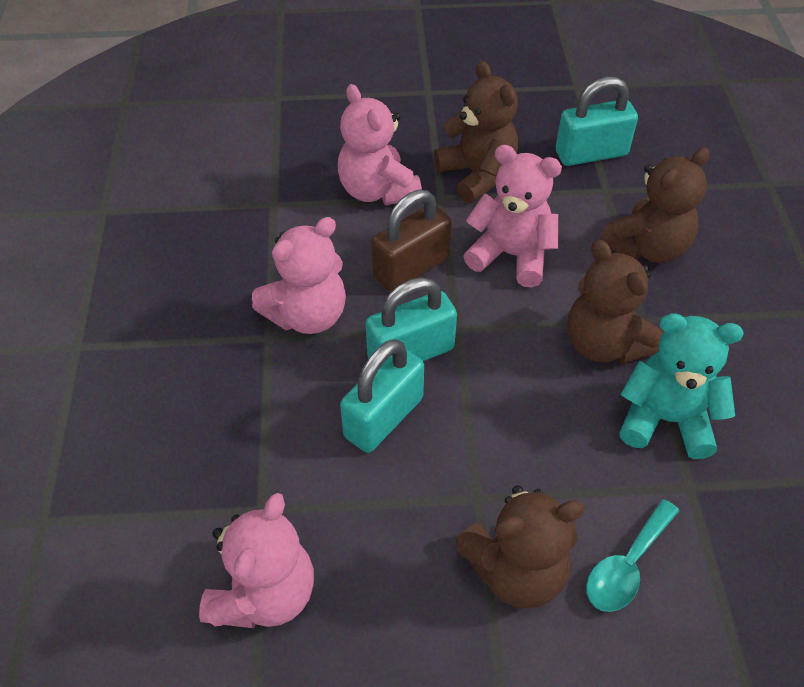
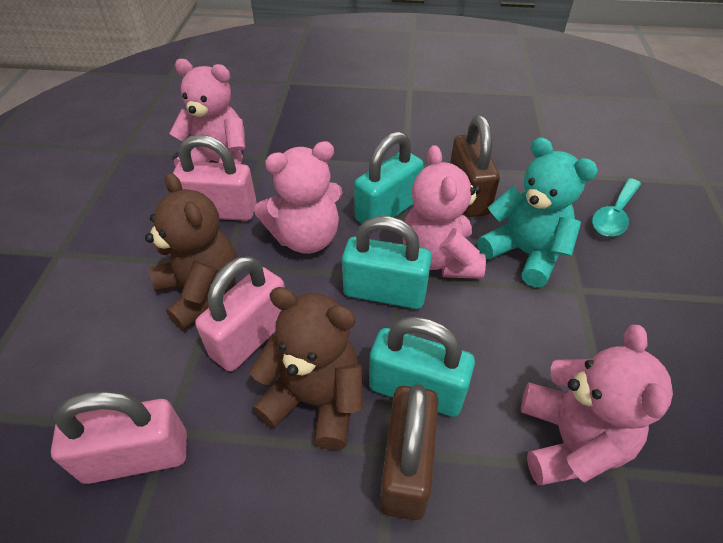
brown padlock: [371,190,452,292] = 1 -> [380,384,438,520] [450,115,500,217] = 2
brown teddy bear: [434,61,518,203] [456,485,585,609] [568,240,663,364] [600,147,710,263] = 4 -> [145,172,237,330] [250,287,363,450] = 2
pink padlock: none = 0 -> [51,391,187,484] [173,134,257,221] [195,256,285,372] = 3

